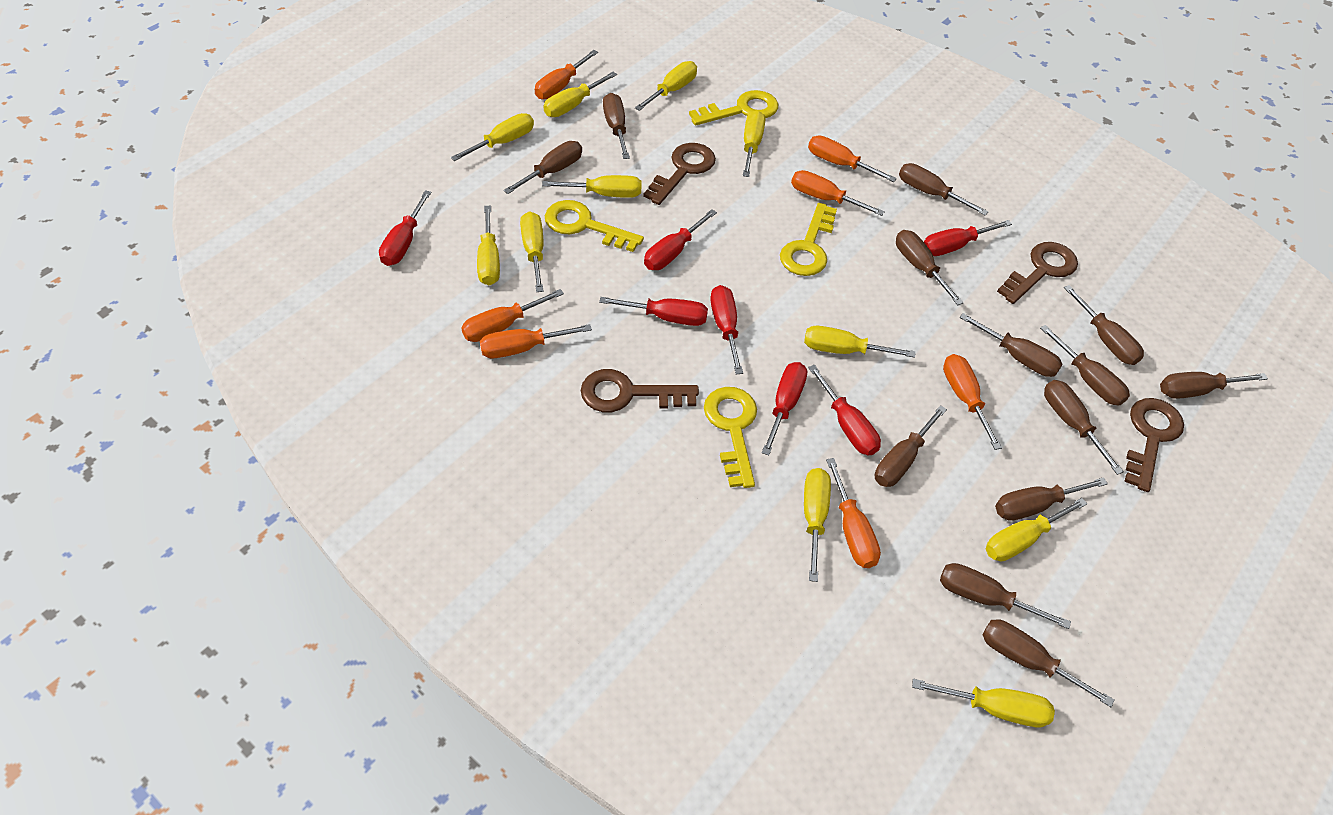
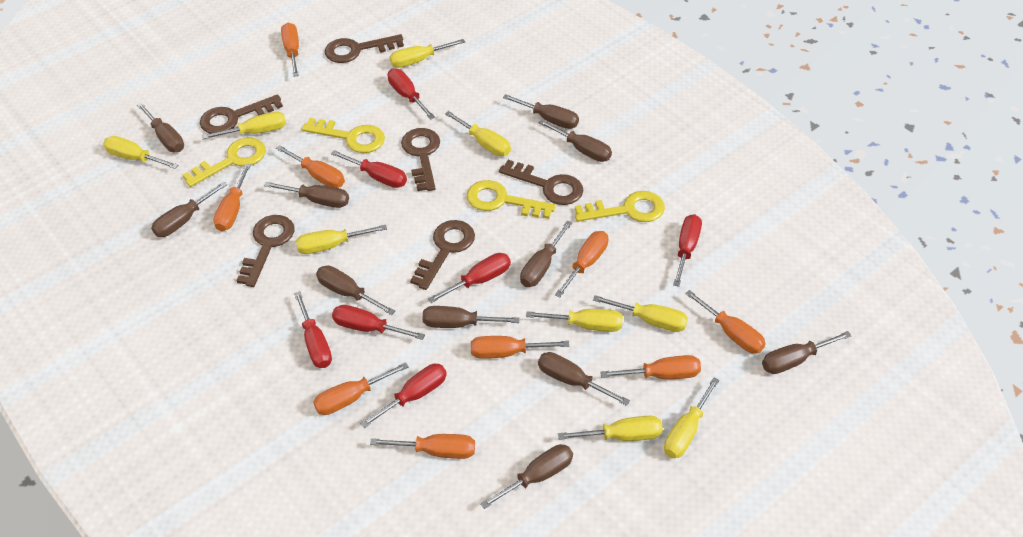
brown key: [581,369,699,412] [643,143,716,205] [997,242,1078,304] [1124,398,1184,492] = 4 -> [200,94,283,134] [236,215,295,287] [325,34,404,63] [401,128,440,191] [410,220,475,290] [499,160,583,205] = 6
brown screwdriver: [503,141,582,194] [603,93,630,159] [875,405,947,487] [896,230,964,305] [899,163,989,215] [940,563,1071,629] [959,313,1063,377] [982,619,1114,707] [995,477,1108,521] [1040,325,1130,406] [1044,380,1124,475] [1064,285,1144,365] [1160,372,1268,399] = 13 -> [137,102,184,152] [151,181,227,237] [264,182,349,208] [316,265,395,315] [422,306,520,328] [480,444,573,509] [503,94,579,129] [520,221,572,287] [538,119,612,162] [538,352,630,406] [762,331,852,374] = 11
orange screwdriver: [461,289,564,342] [480,324,592,358] [535,50,598,99] [791,170,885,216] [808,135,897,182] [826,458,881,568] [943,354,1002,450] = 7 -> [213,164,251,231] [276,145,345,188] [281,23,299,77] [313,362,409,415] [370,434,475,459] [471,336,569,359] [555,231,609,297] [600,355,701,379] [685,290,766,353] = 9
yellow screwdriver: [451,113,534,161] [477,206,500,285] [520,211,544,292] [542,175,642,198] [543,72,617,117] [635,61,697,111] [743,110,765,177] [804,326,916,358] [804,468,831,582] [912,679,1055,727] [986,498,1087,561] = 11 -> [103,136,178,169] [202,112,286,139] [296,225,387,254] [390,39,465,68] [445,111,511,156] [526,309,623,332] [558,416,663,441] [593,295,688,332] [664,377,720,458] = 9

